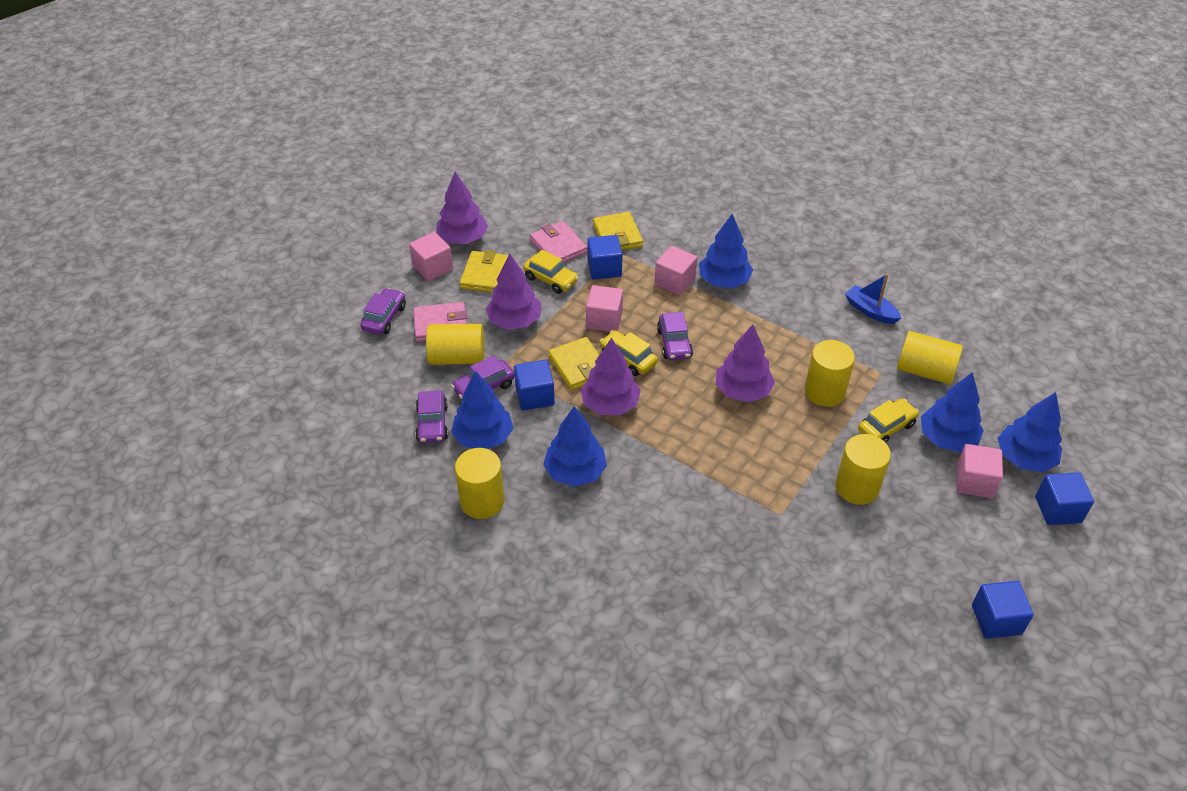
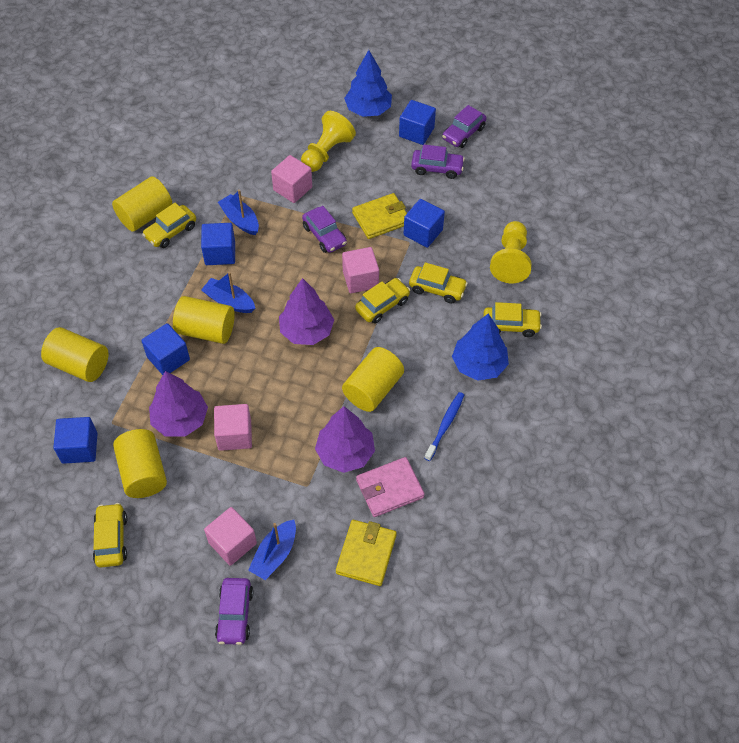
blue boat: [845,274,901,324] = 1 -> [201,272,255,313] [218,190,259,235] [248,520,296,580] = 3
blue cube: [514,360,555,411] [587,235,622,279] [972,581,1034,639] [1035,472,1094,525] = 4 -> [53,417,98,464] [141,323,190,375] [201,223,235,265] [399,100,436,145] [403,199,445,248] = 5
blue toothbrush: none = 0 -> [424,392,464,461] = 1
blue tree: [451,371,513,449] [543,406,607,487] [699,214,753,288] [921,372,984,452] [998,392,1062,472] = 5 -> [344,50,392,117] [452,313,509,381] = 2
pink wallet: [413,302,468,342] [530,221,588,263] = 2 -> [356,457,425,517] = 1
purple tree: [436,172,488,244] [485,254,541,329] [581,338,641,415] [715,324,775,402] = 4 -> [149,371,208,437] [279,278,334,345] [315,406,375,473] = 3
yellow car: [523,250,579,294] [600,330,658,376] [858,398,919,443] = 3 -> [93,503,127,568] [142,203,196,248] [355,278,410,323] [409,262,468,304] [484,302,542,337] = 5
yellow pawn: none = 0 -> [301,111,356,172] [490,221,532,283] = 2
yellow wallet: [460,250,509,293] [548,337,599,390] [593,212,643,250] = 3 -> [336,520,397,586] [352,193,407,239] = 2

